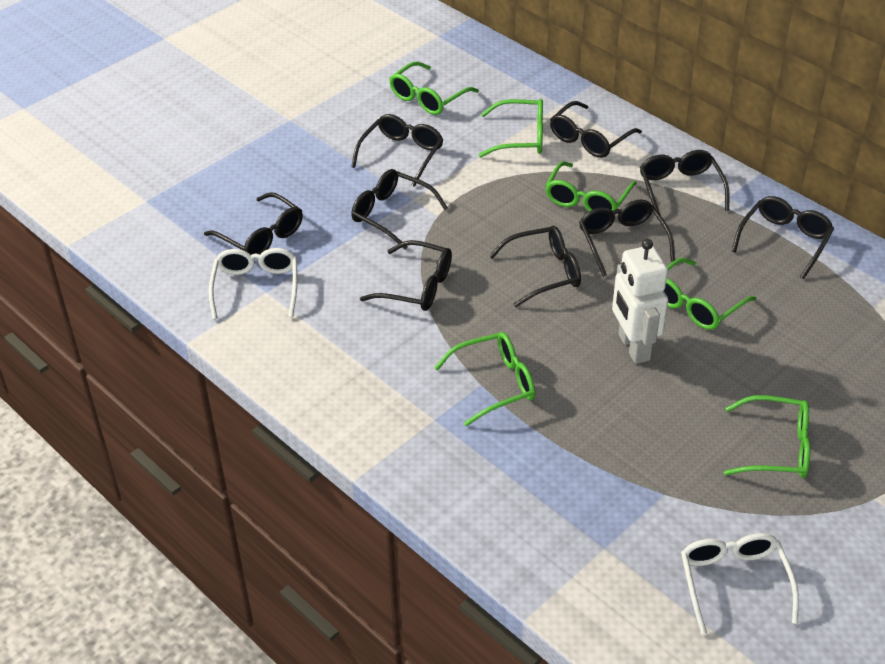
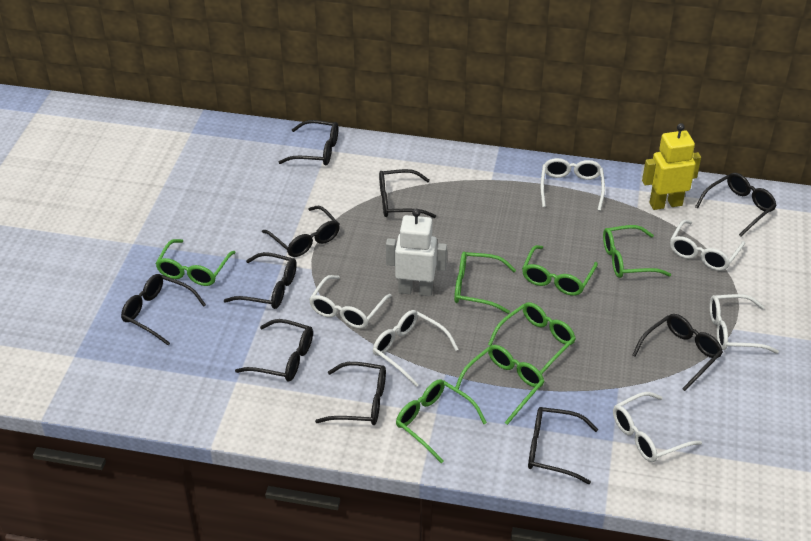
black glasses: [204,193,303,259] [351,114,444,187] [351,169,448,250] [360,240,452,311] [489,226,581,307] [550,101,642,158] [579,199,675,277] [640,150,730,219] [732,196,834,279] = 9 -> [121,274,206,346] [224,252,297,309] [235,319,313,382] [262,206,340,257] [279,120,338,165] [315,362,386,425] [379,169,436,218] [528,407,598,484] [632,314,723,391] [695,173,777,237] = 10
green glasses: [389,62,479,115] [434,332,536,426] [479,99,543,157] [545,161,637,212] [664,258,756,330] [724,395,810,478] = 6 -> [155,239,236,286] [396,379,487,463] [454,252,516,314] [456,345,545,425] [488,302,576,374] [522,245,598,296] [603,225,671,278] = 7
white glasses: [209,248,297,319] [681,533,799,634] = 2 -> [309,275,392,329] [373,310,458,387] [541,158,605,211] [613,392,702,462] [670,220,745,271] [710,294,779,354] = 6
yellow robot: none = 0 -> [642,123,701,210] = 1

